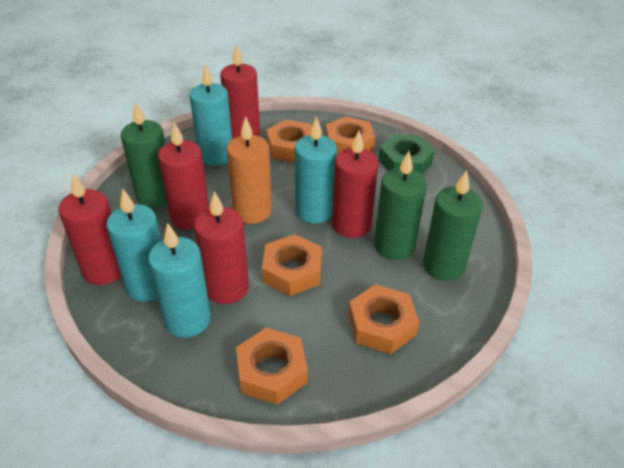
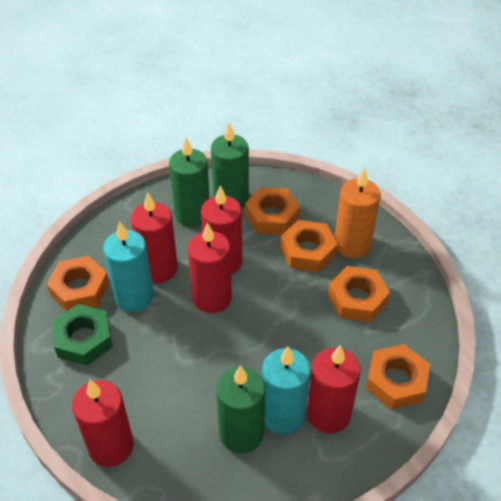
turquoise candle: [106,189,161,301] [148,223,211,338] [189,64,232,165] [295,116,337,223] = 4 -> [103,221,154,312] [262,346,311,435] = 2

